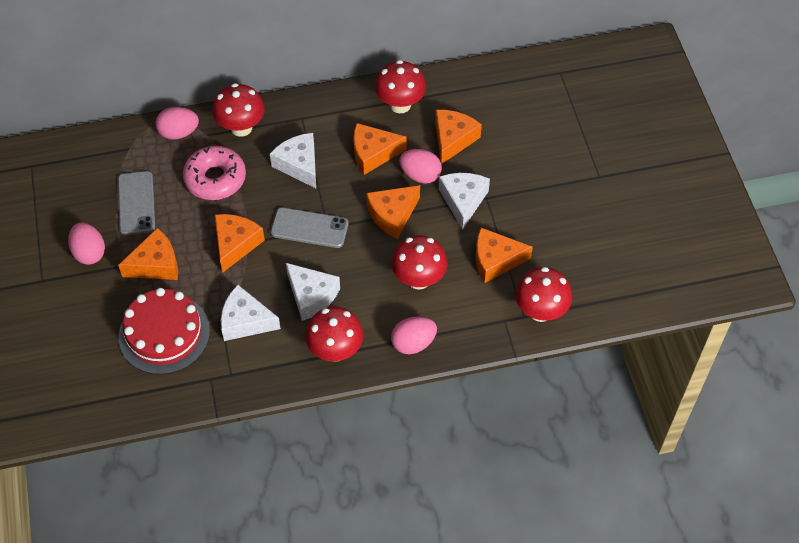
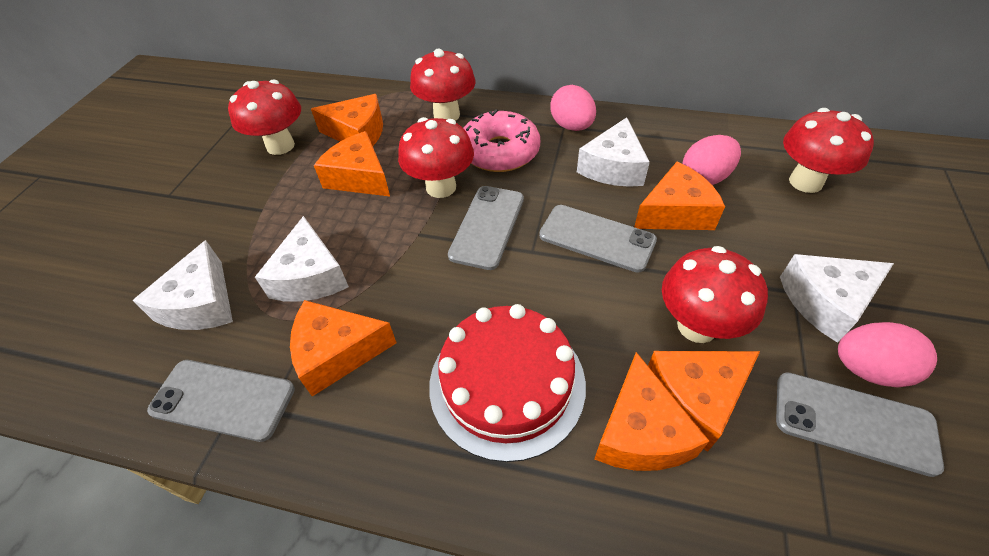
grey phone: [118,171,155,235] [271,207,349,248] = 2 -> [147,360,295,442] [448,186,524,270] [539,205,657,273] [776,372,944,477] = 4
pink egg: [68,222,105,265] [155,107,199,140] [391,316,437,354] [399,149,442,184] = 4 -> [551,85,596,131] [683,135,741,185] [838,322,937,388] = 3

